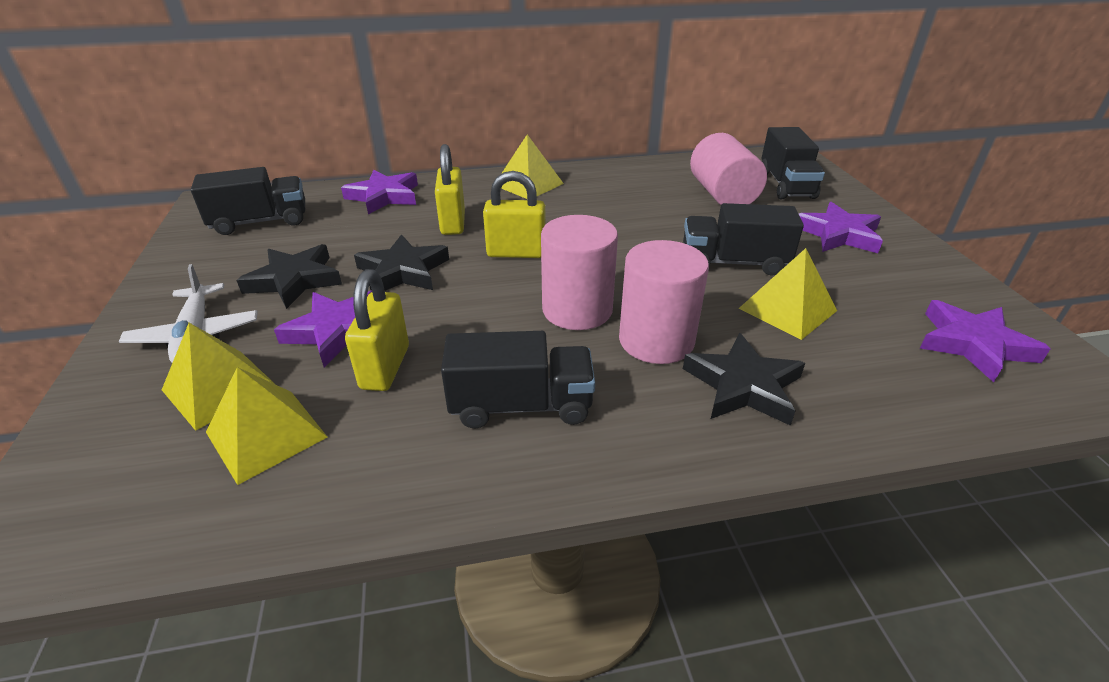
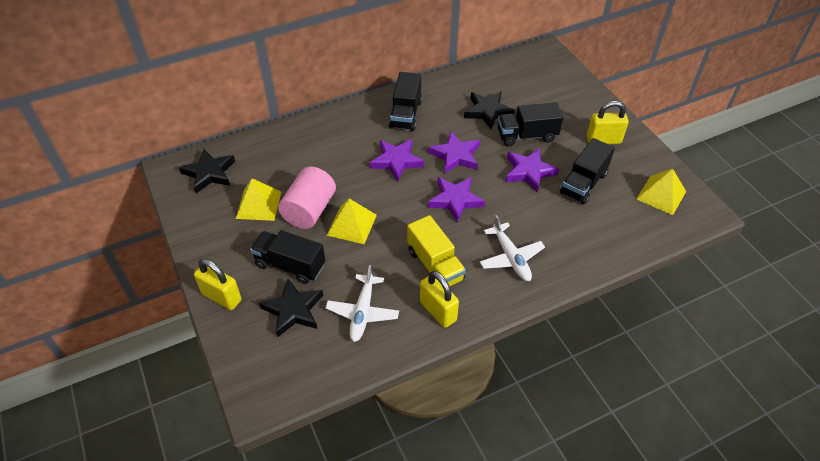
pink cylinder: [541,215,618,330] [619,240,709,364] [690,133,767,205] = 3 -> [278,166,336,229] = 1
white plane: [119,264,258,363] = 1 -> [325,265,399,342] [480,215,545,281] = 2
yellow pyramid: [162,323,276,431] [206,367,328,485] [501,134,564,199] [738,248,837,340] = 4 -> [236,178,281,221] [327,199,377,244] [636,168,686,215] = 3
yellow truck: none = 0 -> [407,215,466,286] = 1

